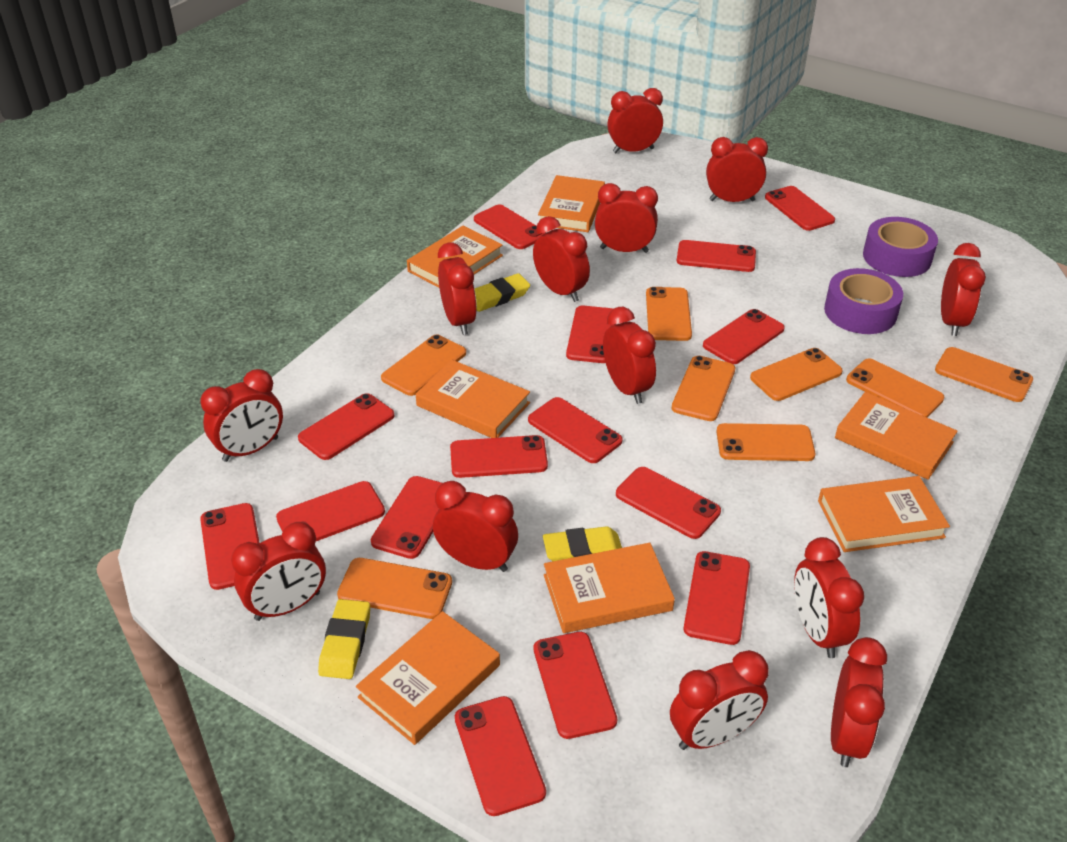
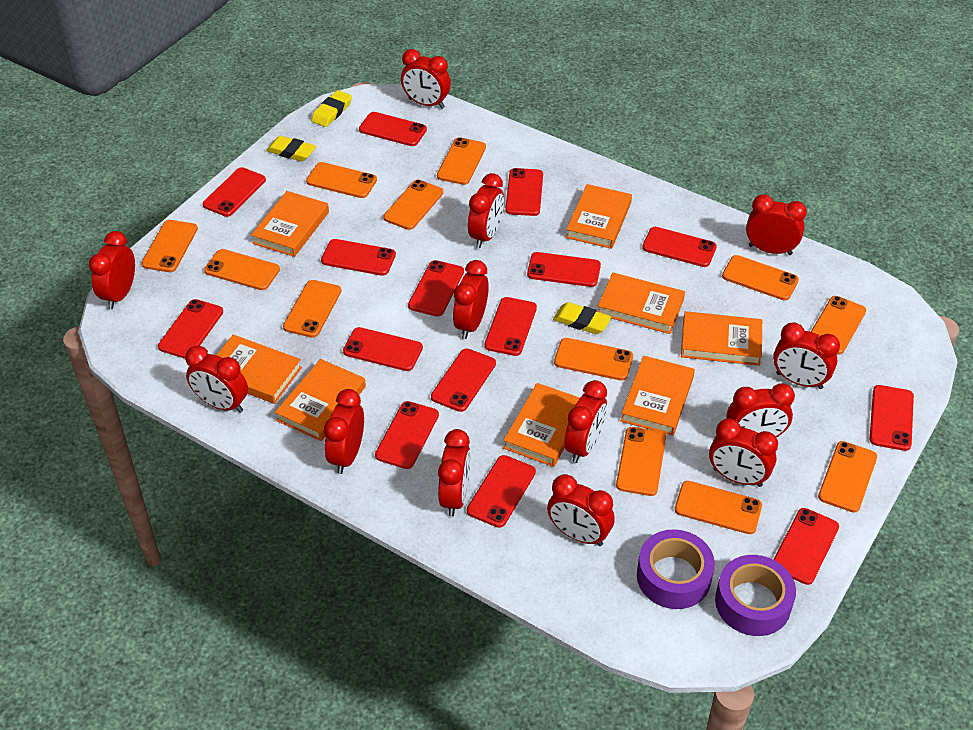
orange book: [356,611,500,745] [407,226,503,288] [416,360,530,438] [538,175,605,232] [544,543,675,633] [818,476,950,552] [835,392,958,480] = 7 -> [217,335,302,404] [251,191,329,257] [275,359,366,441] [503,383,580,467] [566,184,632,249] [598,273,685,334] [621,356,695,436] [681,311,762,366] = 8
orange phone: [337,558,452,619] [381,335,466,396] [646,287,692,341] [671,356,735,421] [716,423,815,461] [750,348,843,401] [846,359,944,418] [935,347,1033,402] = 8 -> [142,220,198,272] [204,249,280,290] [283,280,341,338] [306,162,377,198] [383,180,443,230] [437,137,486,185] [554,338,633,381] [616,427,666,496] [675,481,762,534] [722,255,799,300] [811,296,866,354] [818,441,877,513] = 12

